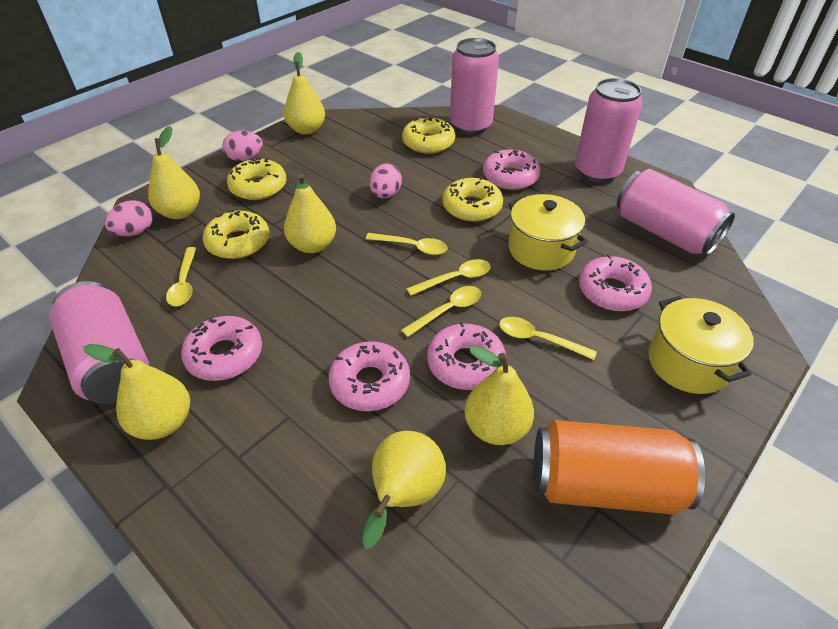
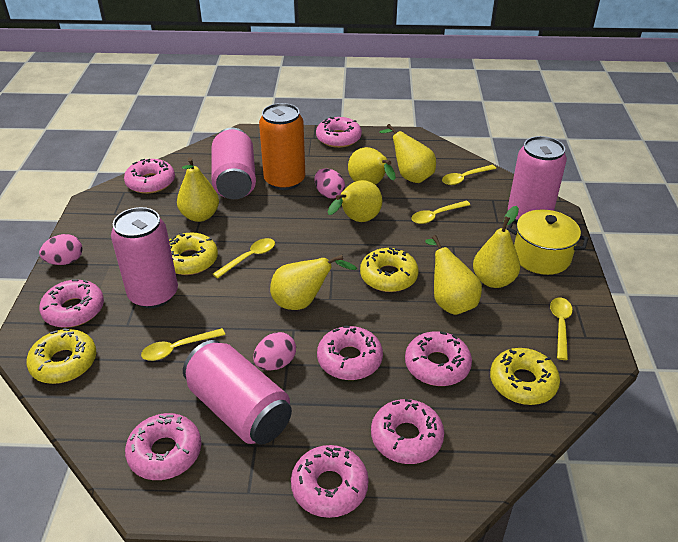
pink donut: [181,316,262,381] [329,341,410,411] [427,321,506,390] [483,150,540,190] [579,254,652,311] = 5 -> [39,279,104,328] [124,159,175,194] [125,413,201,480] [291,445,369,518] [316,117,362,148] [317,326,383,380] [371,399,444,464] [405,331,472,386] = 8
yellow pear: [83,344,190,440] [148,126,200,219] [284,52,325,135] [284,173,336,253] [362,431,446,549] [465,345,534,445] = 6 -> [177,158,219,222] [270,255,357,310] [328,180,382,222] [348,147,396,185] [379,124,436,183] [425,235,482,315] [473,206,520,288] = 7
yellow pot: [508,194,588,271] [648,296,754,394] = 2 -> [507,210,589,275] = 1

